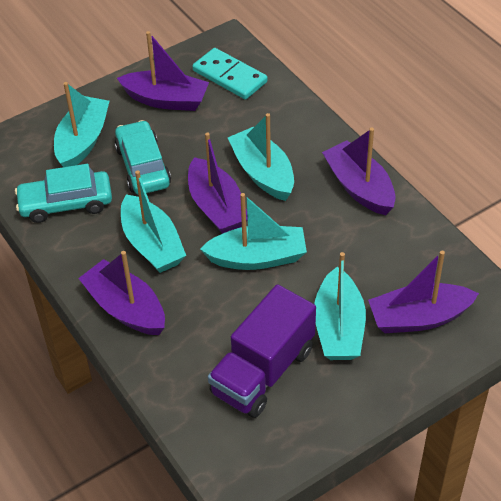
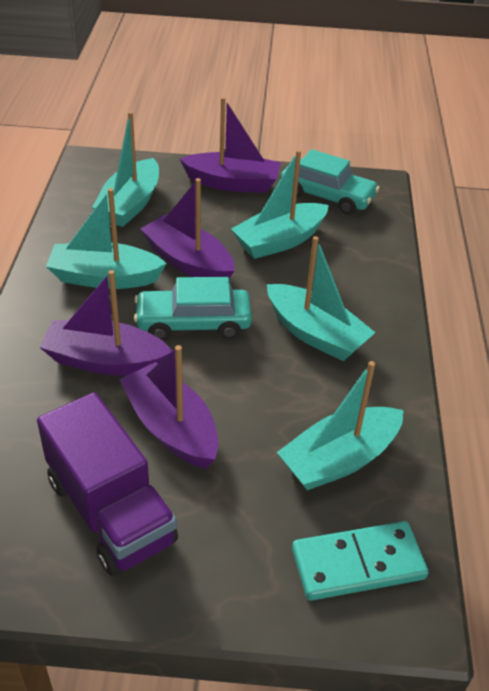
purple boat: [78,251,165,335] [117,31,209,111] [188,132,248,234] [322,128,396,215] [368,251,479,333] = 5 -> [39,270,172,376] [119,345,219,469] [140,178,234,278] [180,97,280,193] = 4

